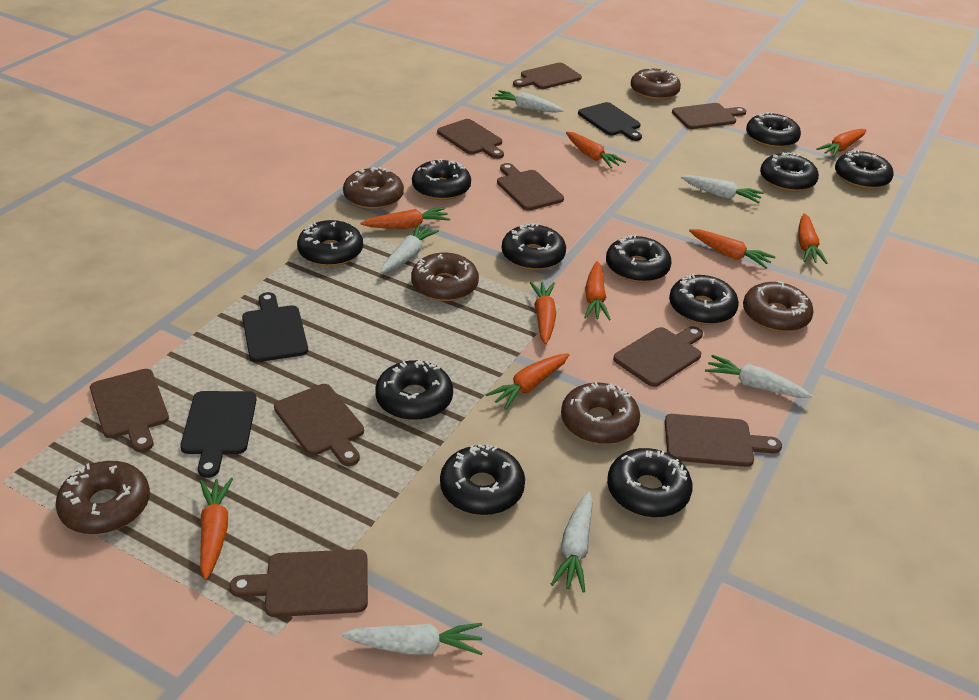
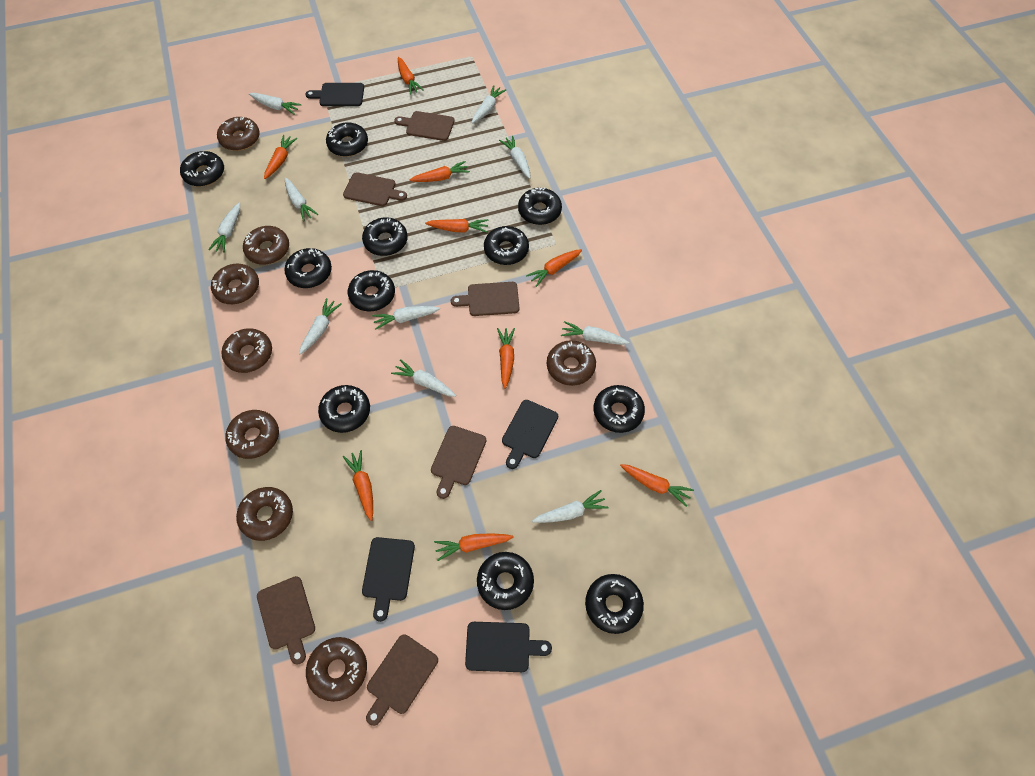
black cutting board: [180,391,257,478] [242,292,308,362] [578,102,642,141] = 3 -> [306,83,364,106] [362,537,415,622] [465,622,552,672] [502,400,558,469] = 4
brown cutting board: [90,369,169,452] [229,549,368,617] [274,384,364,466] [437,119,504,159] [497,163,564,211] [513,63,582,89] [613,326,703,387] [665,414,782,467] [672,103,746,129] = 9 -> [257,576,315,665] [343,172,407,206] [366,634,438,726] [394,111,455,141] [431,426,486,499] [451,282,519,316] = 6
brown donut: [55,461,150,534] [343,167,404,209] [411,253,479,301] [561,382,640,444] [631,68,681,100] [743,281,814,332] = 6 -> [211,264,259,304] [217,117,260,151] [222,328,272,373] [225,410,279,459] [236,487,293,541] [243,226,289,265] [306,637,367,702] [547,340,596,386] = 8
white carrot: [342,623,483,655] [380,224,439,273] [492,90,564,113] [550,491,593,593] [681,175,764,203] [705,355,812,398] = 6 -> [208,202,240,253] [249,93,301,114] [285,178,318,222] [299,298,341,355] [372,306,440,329] [391,359,456,397] [472,85,506,124] [499,135,531,179] [532,490,608,523] [561,321,629,345] = 10

